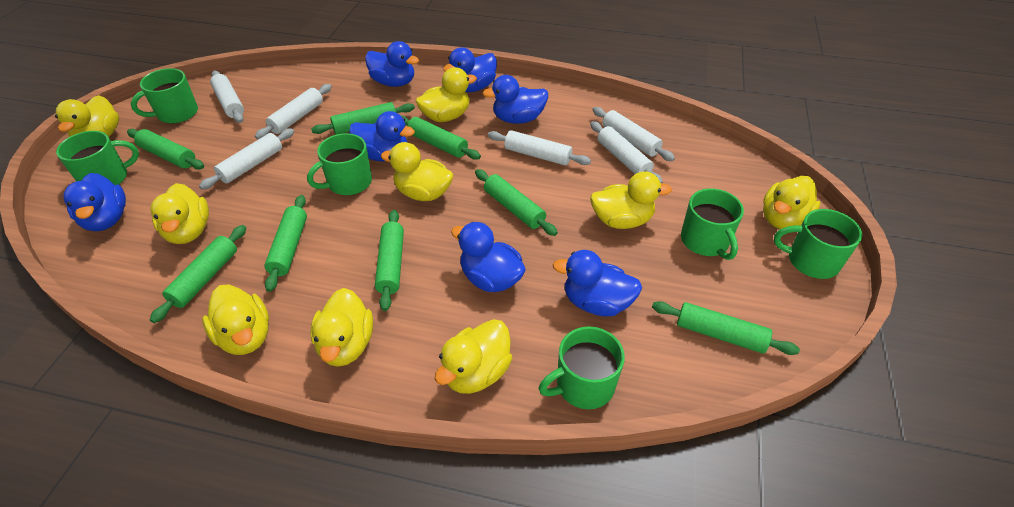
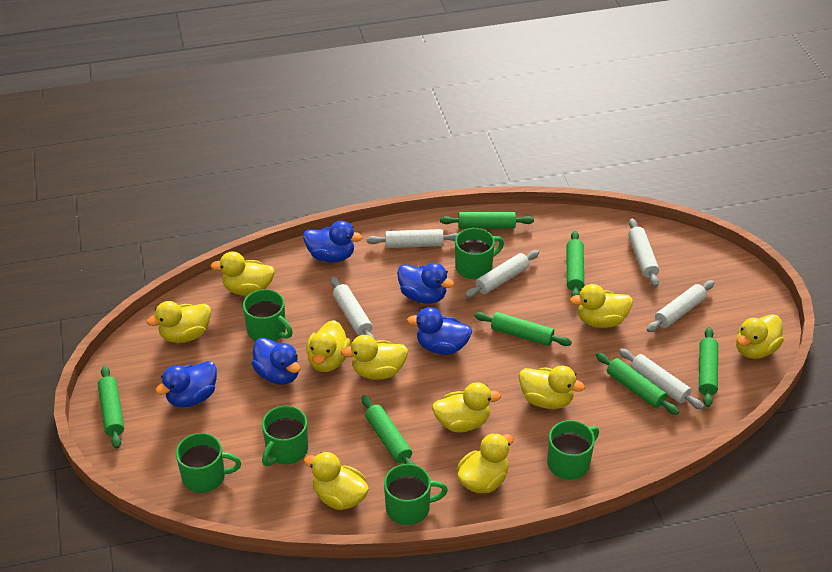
blue duck: [64,173,126,231] [349,111,415,162] [365,41,419,87] [443,47,497,92] [451,222,526,292] [482,75,548,124] [553,250,642,316] = 7 -> [155,361,217,407] [252,338,300,385] [303,221,363,262] [397,263,454,304] [407,307,472,355] = 5
green rolling pin: [127,129,204,169] [150,225,246,323] [264,195,307,292] [311,102,415,135] [375,210,404,311] [401,115,481,160] [475,169,558,236] [652,301,800,355] = 8 -> [98,366,124,449] [362,395,415,465] [440,212,534,229] [474,312,572,346] [567,231,584,297] [596,352,679,415] [699,327,718,407] = 7
yellow duck: [55,95,119,137] [150,183,209,244] [202,284,269,355] [310,288,373,367] [381,142,453,201] [416,67,477,122] [435,319,512,394] [590,171,672,229] [763,176,821,229] = 9 -> [147,301,211,343] [210,251,275,296] [304,452,369,510] [306,320,350,372] [341,335,408,380] [432,382,501,432] [457,433,513,493] [519,366,585,409] [570,284,633,328] [736,314,784,359] = 10

